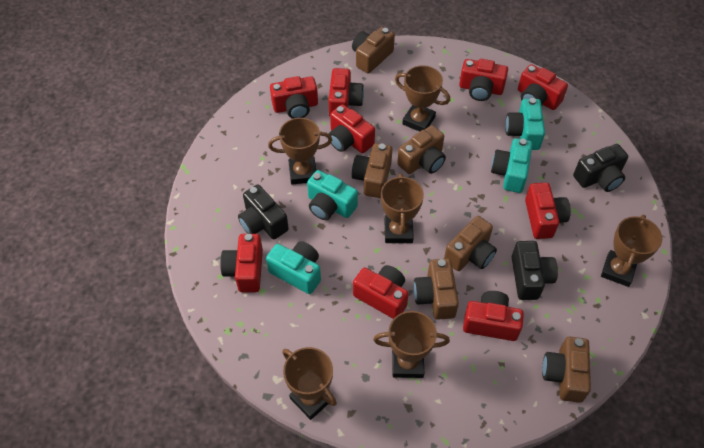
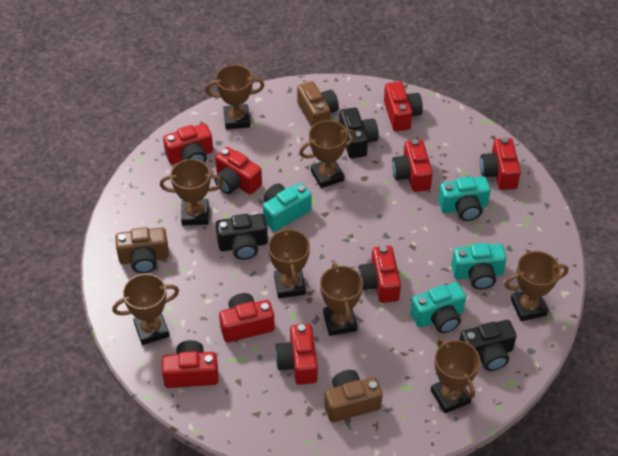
brown camera: [352,27,395,73] [352,143,392,198] [397,125,446,174] [413,259,459,320] [444,216,497,271] [542,337,591,403] = 6 -> [115,227,169,273] [297,81,339,127] [324,370,383,422] = 3
brown trophy: [268,118,332,185] [282,347,337,420] [373,311,450,378] [381,173,424,243] [395,65,450,132] [601,214,662,287] = 6 -> [112,274,179,345] [160,159,224,225] [205,65,264,130] [268,227,310,298] [299,120,356,188] [320,263,363,336] [431,338,480,413] [504,251,568,321] = 8

